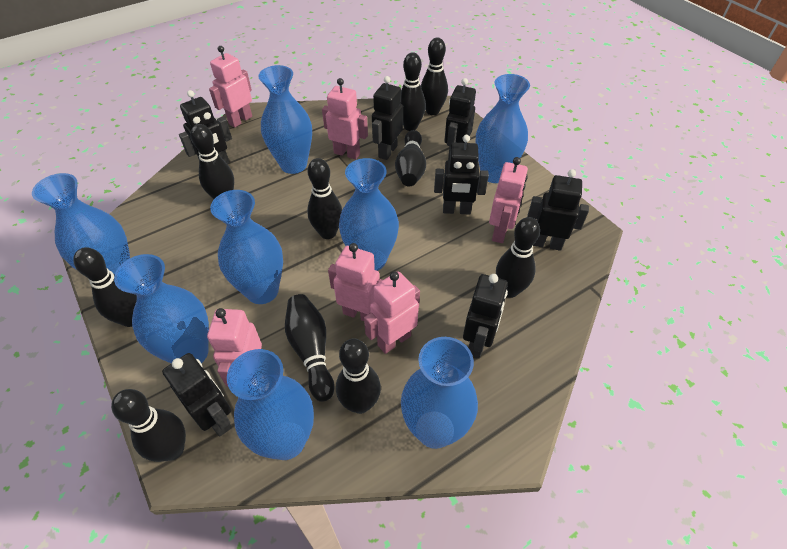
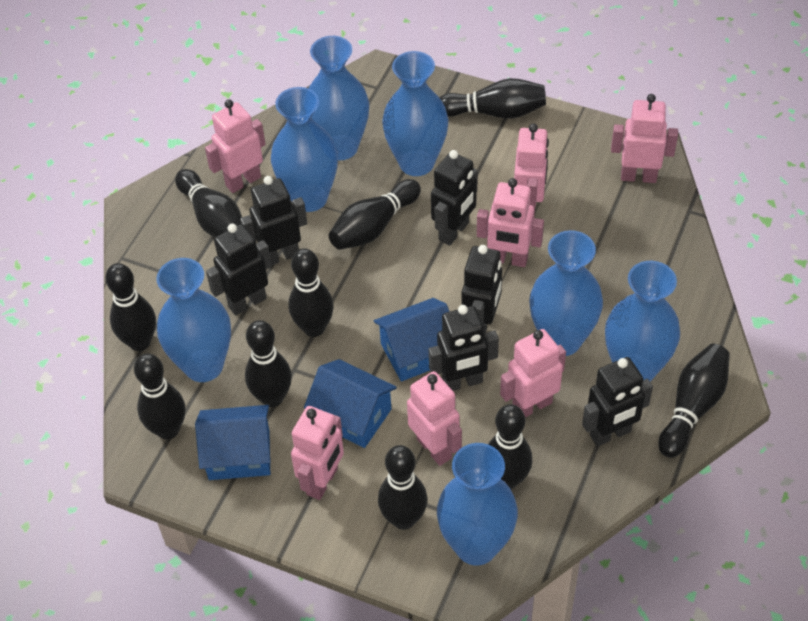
black robot: [162,353,232,437] [179,90,232,164] [372,76,403,160] [434,135,489,215] [444,78,476,160] [463,274,508,358] [527,169,589,251] = 7 -> [206,224,272,316] [240,176,307,265] [429,305,499,391] [431,150,478,246] [461,245,502,335] [582,357,653,446] = 6
blue house: none = 0 -> [195,405,271,480] [304,359,397,448] [374,298,449,381] = 3
blue vase: [32,173,130,274] [114,254,209,363] [210,190,283,304] [227,349,314,460] [258,65,312,174] [339,158,399,271] [401,337,478,449] [476,74,530,183] = 8 -> [156,258,231,382] [271,87,338,212] [308,36,369,160] [382,51,448,176] [437,443,518,566] [529,230,603,356] [605,261,680,382] = 7
pink robot: [207,308,262,387] [209,46,252,128] [322,78,368,160] [328,243,382,321] [364,271,420,354] [489,157,528,243] = 6 -> [205,99,266,193] [291,406,344,500] [407,371,462,466] [477,178,544,267] [500,329,566,418] [514,123,549,217] [611,94,678,183] = 7

